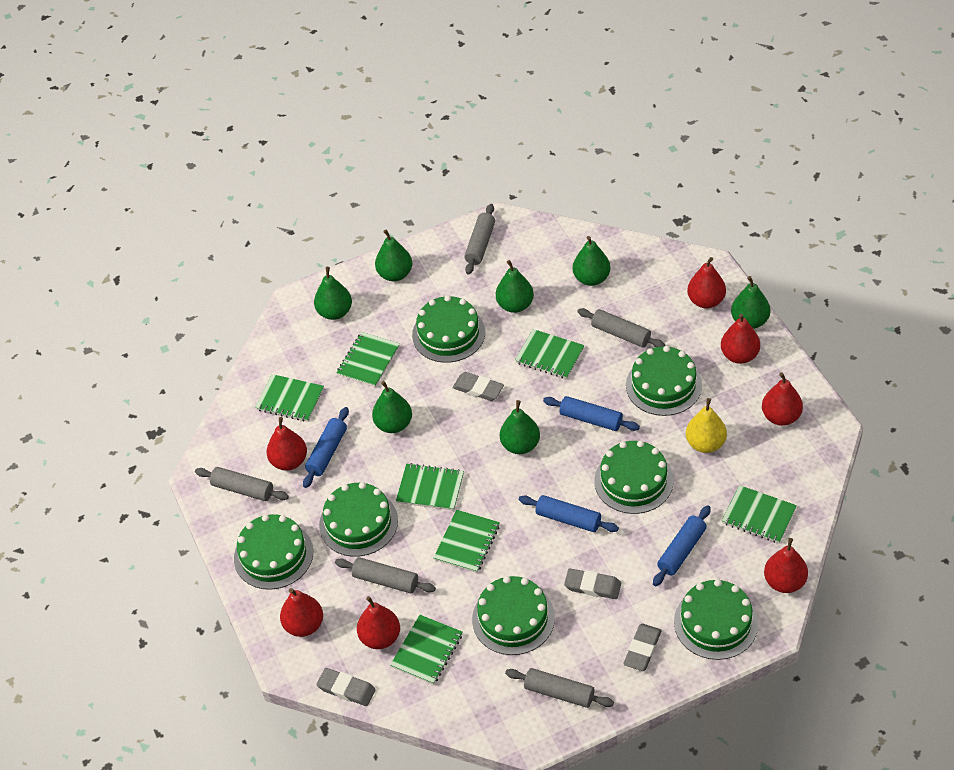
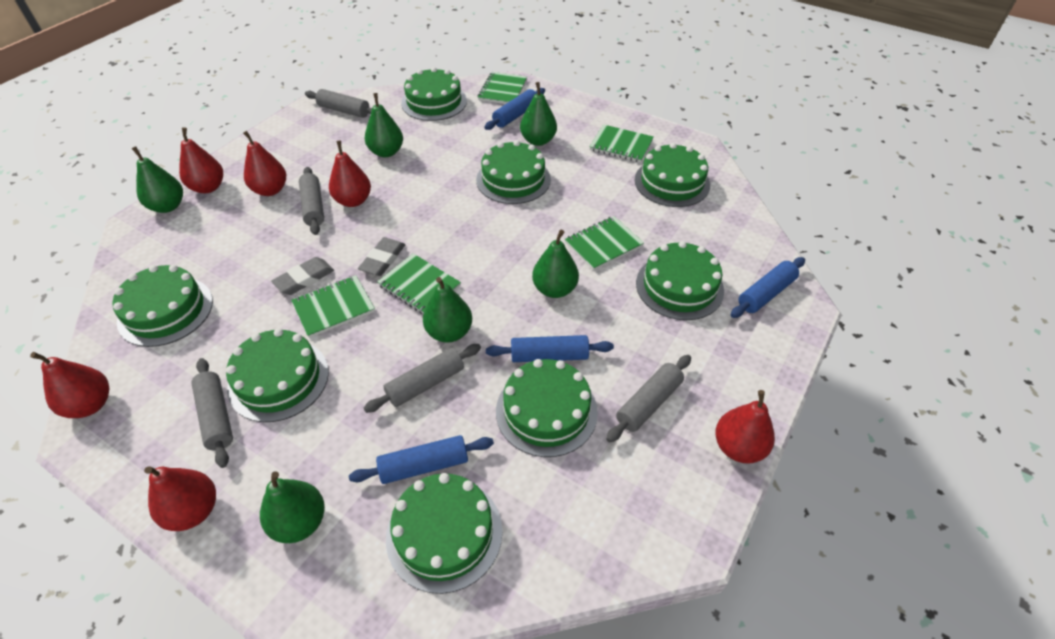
green cake: [234,514,313,590] [319,482,398,557] [412,295,485,363] [472,576,555,655] [594,440,674,514] [626,346,702,416] [674,579,758,660] = 7 -> [112,265,213,347] [226,328,329,422] [386,473,502,594] [401,67,467,121] [476,140,551,204] [496,359,598,457] [635,143,710,207] [636,241,724,320] = 8
green notebook: [255,374,324,422] [337,332,400,387] [390,615,463,685] [396,463,464,511] [433,510,500,573] [515,329,584,379] [722,485,797,543] = 7 -> [291,275,375,338] [377,254,461,314] [478,72,527,104] [565,216,644,271] [590,124,654,163] = 5
green pear: [314,267,352,320] [372,381,412,433] [375,229,412,281] [496,260,534,313] [500,400,540,454] [573,236,610,286] [731,276,770,329] = 7 -> [132,146,183,213] [260,471,325,543] [365,93,403,157] [423,277,472,343] [520,82,557,146] [532,229,579,298] = 6
grey eraser: [316,668,376,706] [453,372,504,401] [564,569,621,599] [623,624,662,671] = 4 -> [271,257,334,295] [358,237,405,276] = 2
red pear: [267,417,307,471] [280,588,323,637] [357,596,400,649] [687,257,726,308] [721,314,760,364] [762,373,803,426] [764,538,808,593] = 7 -> [30,352,109,418] [144,466,216,531] [179,127,223,193] [243,131,286,196] [329,141,371,207] [715,390,775,464] = 6
yellow pear: [686,398,727,453] = 1 -> none = 0

